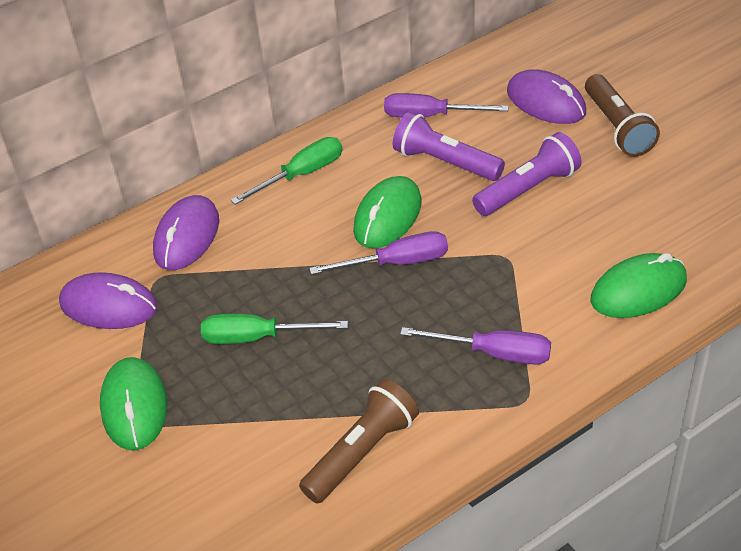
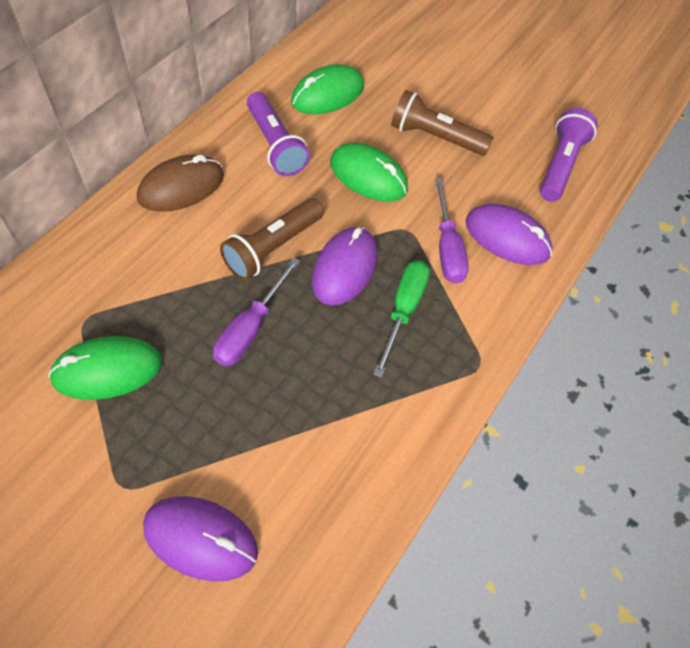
brown mouse: none = 0 -> [137,155,224,212] = 1
green screwdriver: [201,314,348,344] [231,137,342,205] = 2 -> [373,260,430,378] = 1
purple screwdriver: [309,231,448,275] [384,93,509,117] [400,327,551,365] = 3 -> [213,257,300,367] [435,178,469,284] = 2

